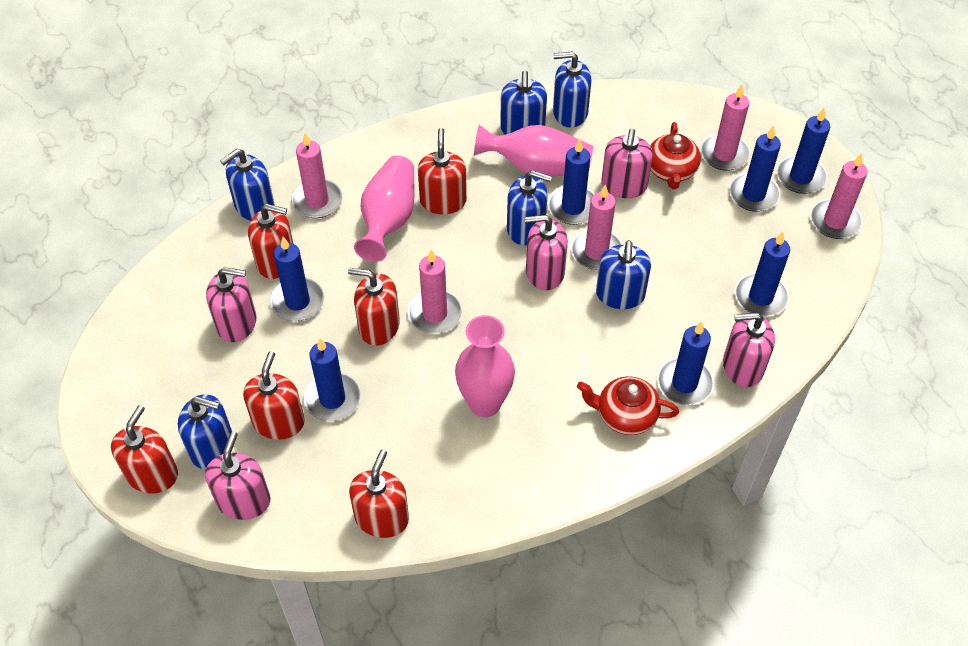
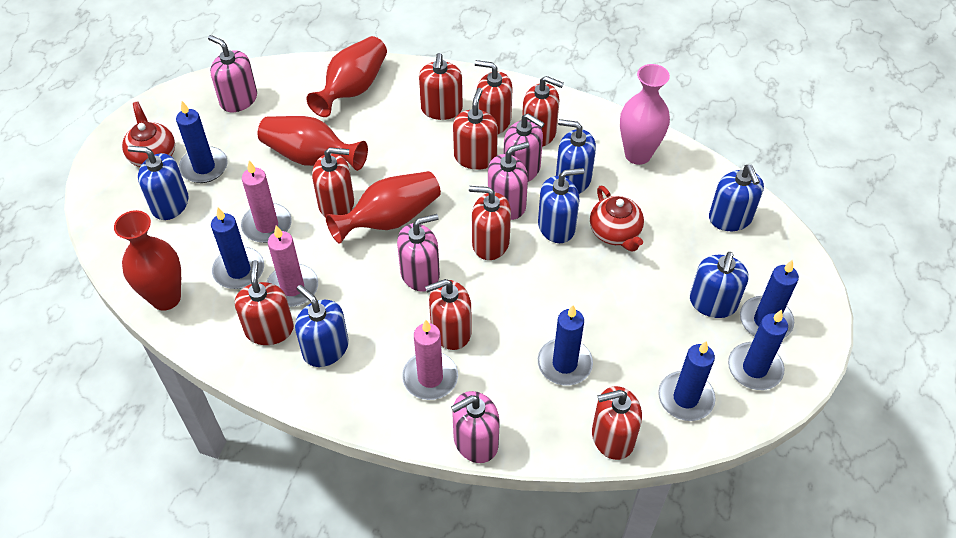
blue candle: [270,237,324,321] [303,338,361,421] [548,139,594,225] [657,321,714,405] [729,126,781,212] [735,232,790,316] [777,108,830,194] = 7 -> [176,101,227,183] [211,208,264,289] [538,305,593,385] [658,341,716,421] [728,310,788,390] [740,260,799,338] = 6
pink candle: [291,133,342,218] [408,249,462,334] [571,185,623,270] [700,85,750,171] [810,153,868,239] = 5 -> [241,161,292,243] [267,225,318,307] [402,320,458,400] = 3
pink vase: [354,156,415,262] [455,315,515,417] [474,125,593,176] = 3 -> [620,64,670,165] = 1
red soap dispenser: [111,405,178,494] [243,351,305,440] [248,204,293,279] [348,268,400,346] [349,450,409,538] [418,128,467,214] = 6 -> [235,260,294,345] [312,147,354,217] [419,53,463,120] [425,279,472,350] [453,88,498,170] [469,186,511,260] [475,60,513,134] [522,76,564,147] [592,386,642,460] = 9
red vase: none = 0 -> [114,210,181,310] [258,116,368,171] [306,36,387,117] [326,171,441,244] = 4

